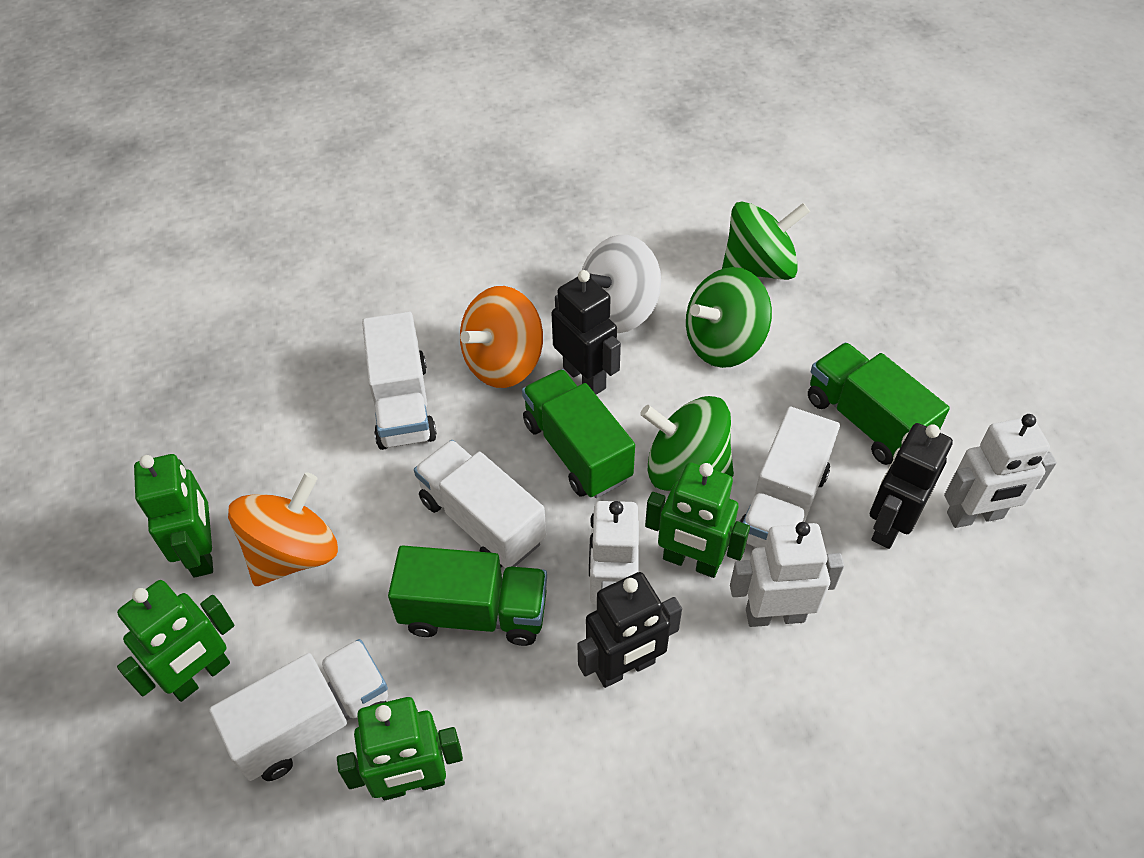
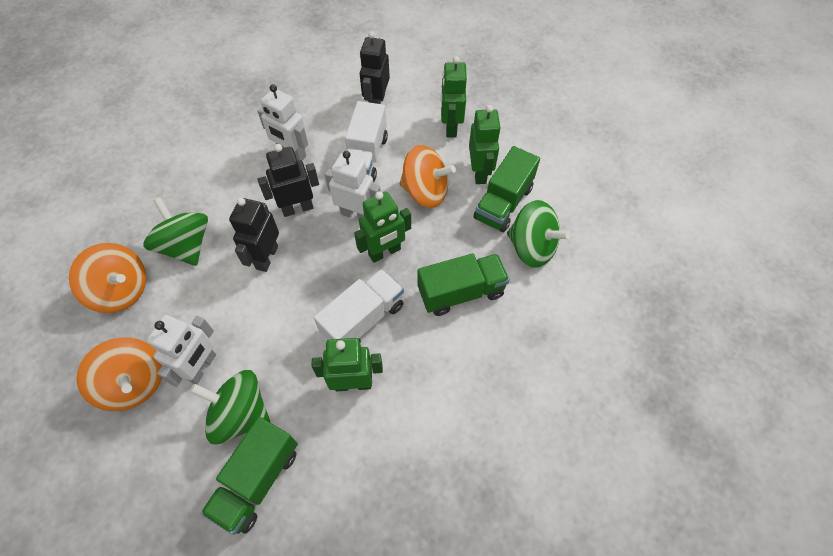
orange spinning top: [228,472,338,586] [460,286,543,388] = 2 -> [69,243,146,313] [76,337,162,411] [399,145,456,208] = 3
white spinning top: [582,235,661,333] = 1 -> none = 0
white truck: [209,639,388,781] [362,312,437,450] [414,440,546,569] [739,407,840,548] = 4 -> [314,269,404,343] [345,101,388,182] = 2

